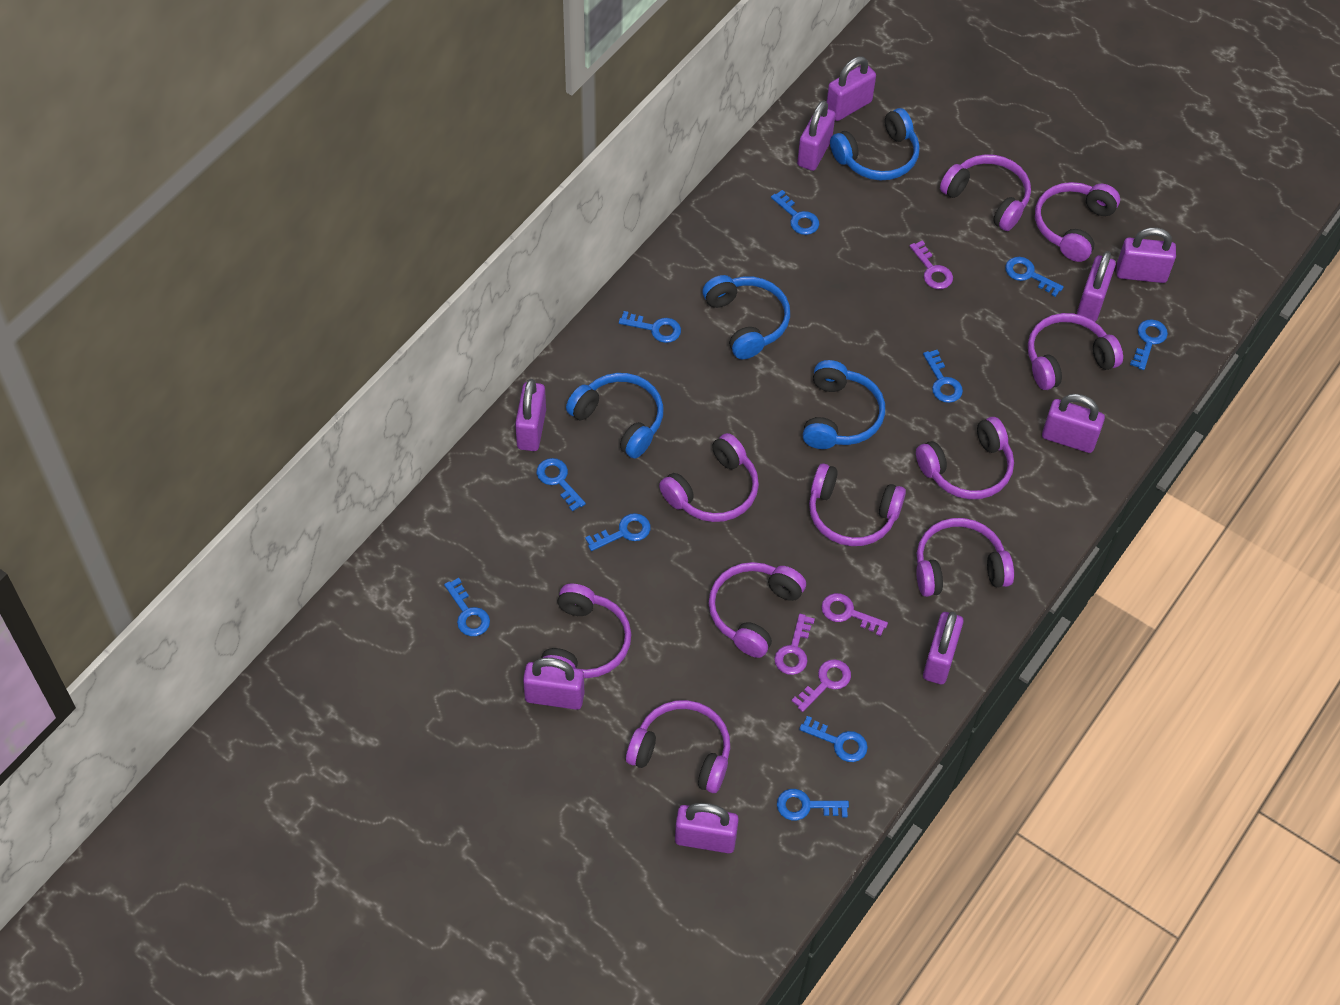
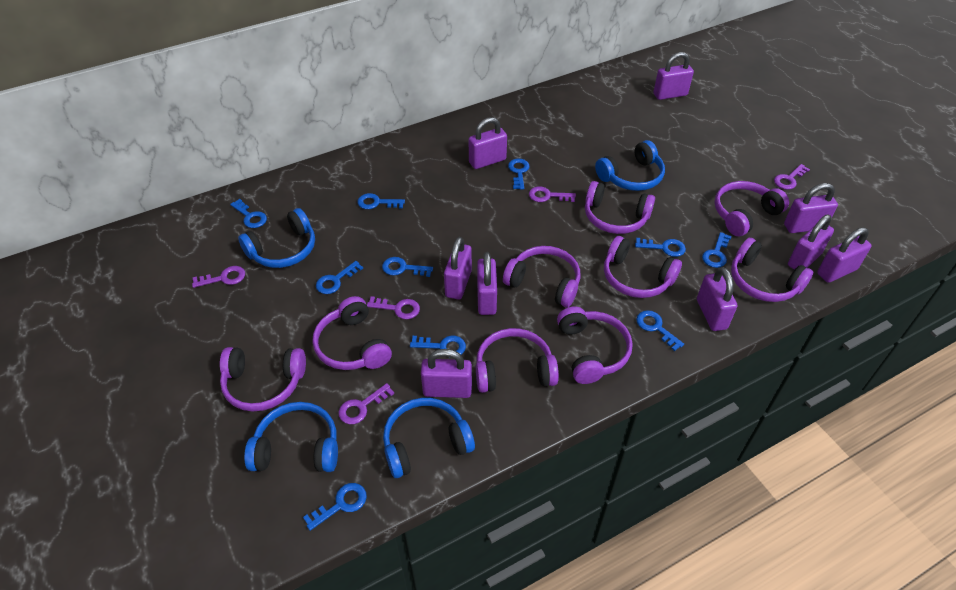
purple headphones: [542,584,631,678] [626,700,730,793] [659,433,759,522] [708,562,806,658] [809,463,906,546] [916,417,1014,499] [916,518,1014,597] [940,154,1031,231] [1028,313,1123,390] [1035,182,1120,262] = 10 -> [220,347,306,411] [312,296,392,370] [476,328,559,393] [503,246,580,307] [557,306,633,384] [585,181,655,234] [604,236,682,298] [715,181,789,236] [731,238,813,302] = 9
purple key: [774,614,815,675] [791,659,851,712] [821,593,888,636] [910,240,953,289] = 4 -> [192,266,245,288] [338,383,394,424] [367,296,420,319] [529,186,576,202] [774,164,810,190] = 5

